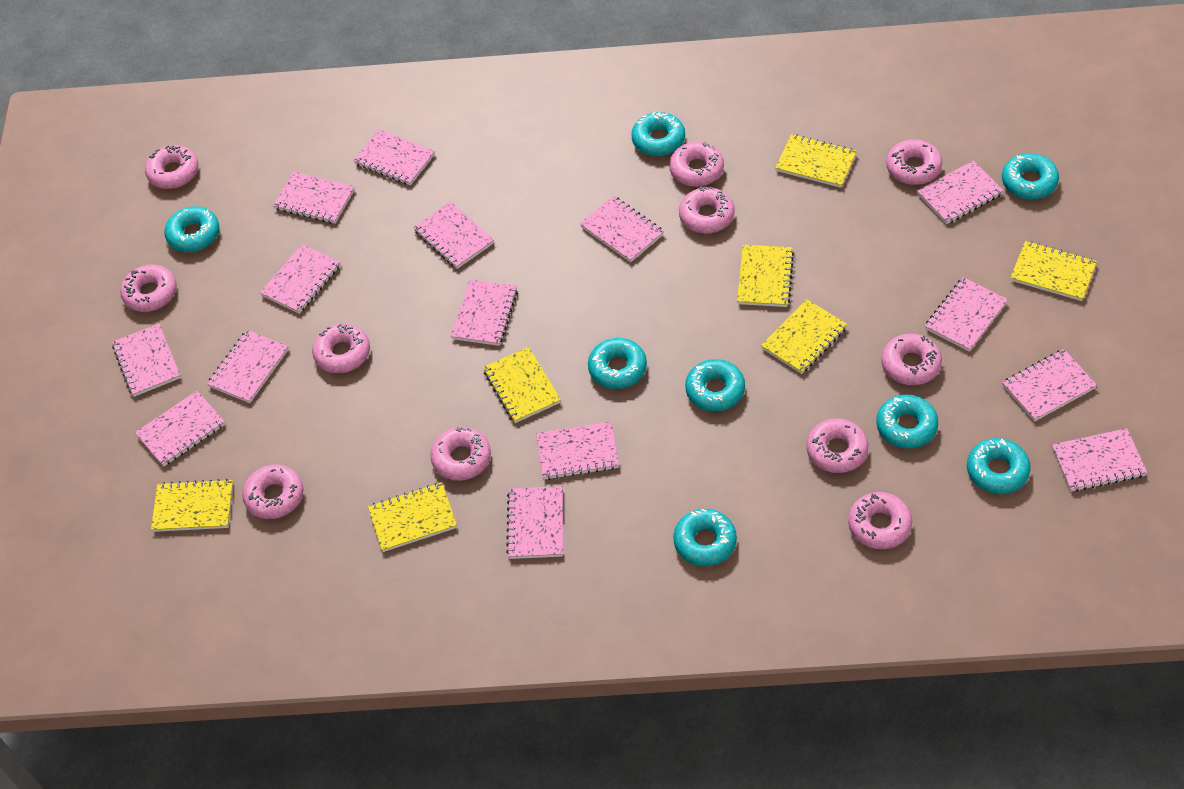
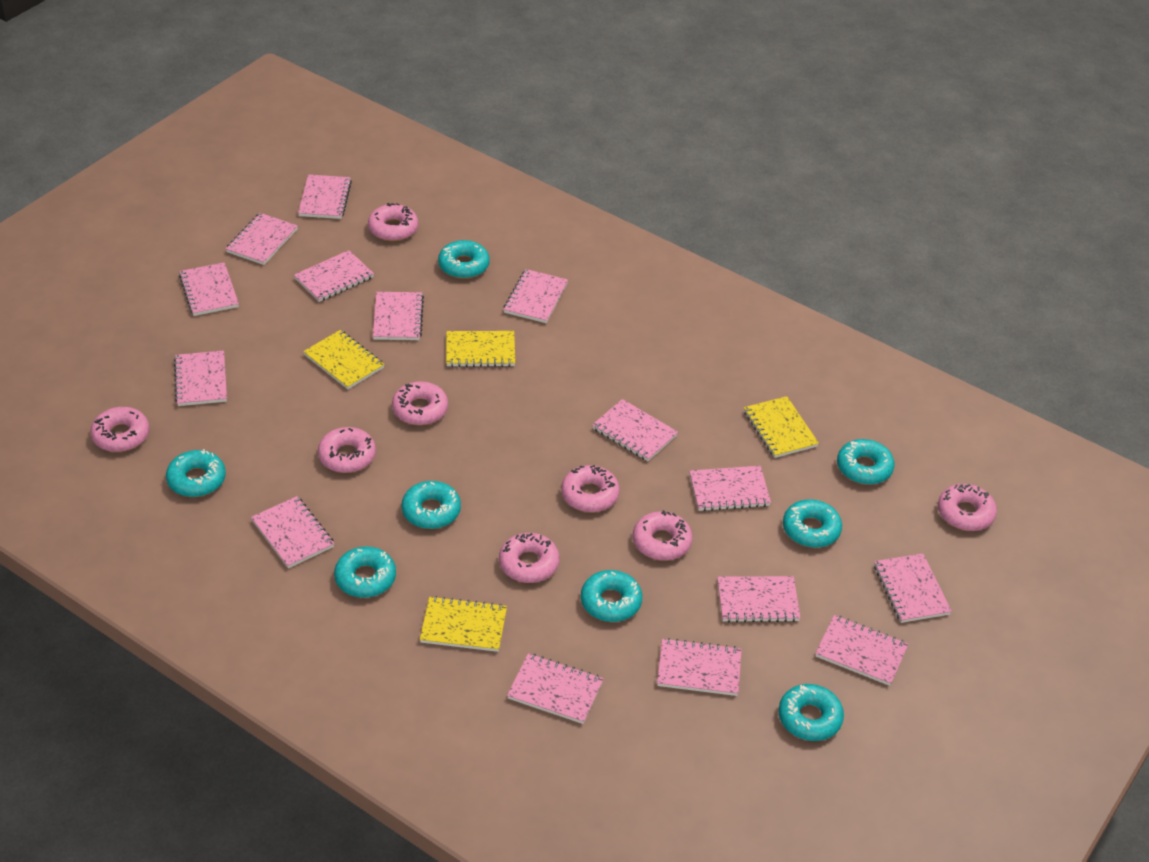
pink donut: [120,264,177,312] [145,145,198,189] [242,464,304,519] [312,324,370,373] [430,427,491,481] [669,142,724,187] [679,187,735,234] [806,418,868,473] [848,492,912,549] [881,334,942,385] [886,139,942,185] = 11 -> [90,407,150,452] [318,427,376,473] [368,203,418,241] [392,381,448,425] [499,533,560,583] [561,465,620,512] [633,510,692,561] [938,484,997,531] = 8
yellow notebook: [151,479,233,532] [368,482,457,552] [483,347,561,423] [737,245,794,307] [761,299,847,374] [775,134,857,188] [1010,241,1097,301] = 7 -> [303,330,384,389] [420,596,507,652] [446,331,515,367] [744,396,819,458] = 4

